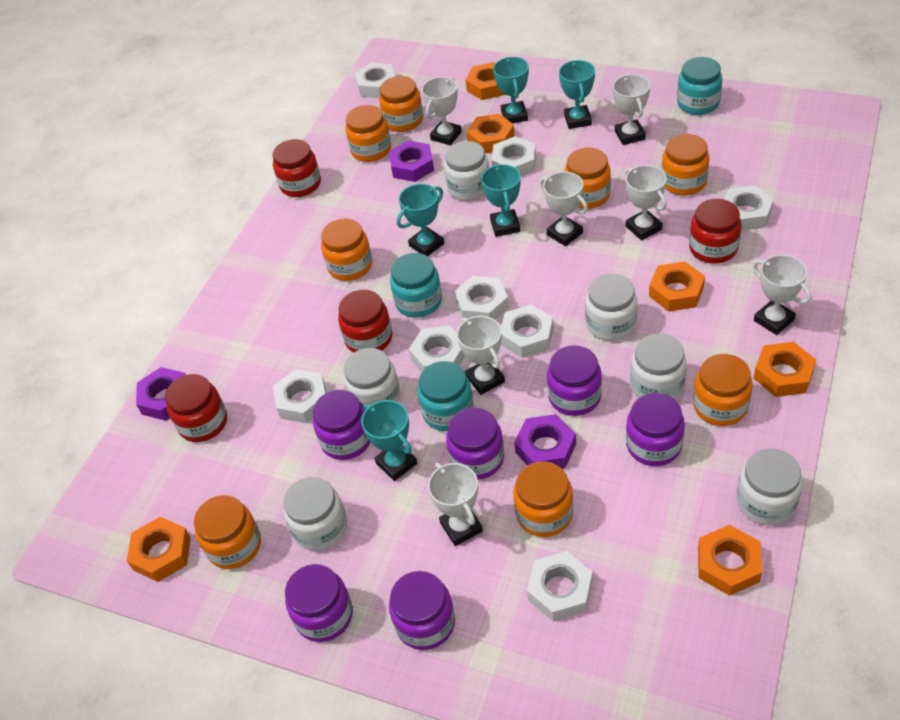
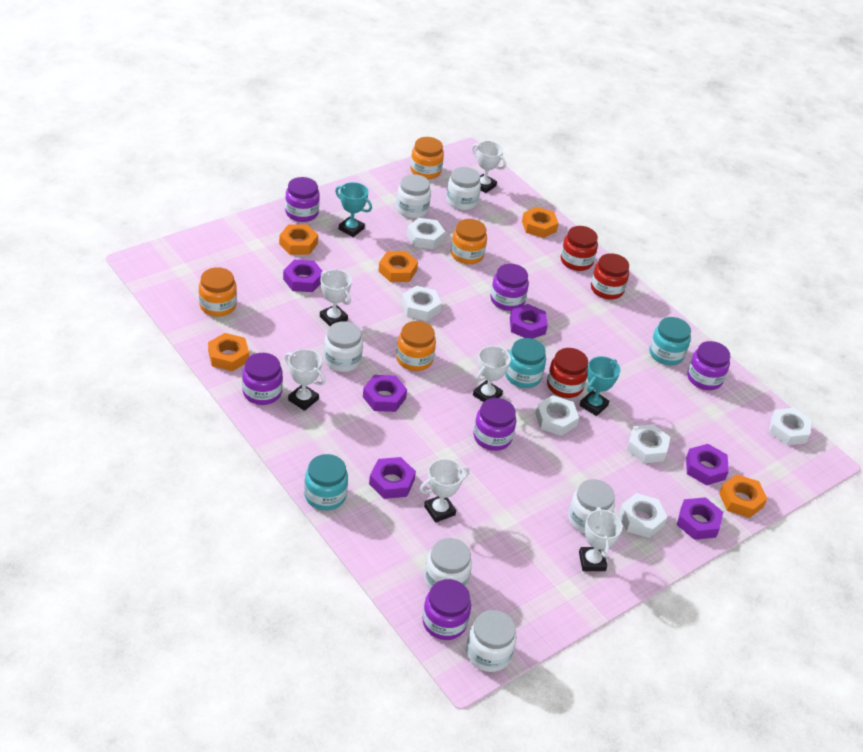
orange jar: [194,495,261,569] [321,219,372,281] [345,105,391,162] [379,76,423,132] [513,461,573,537] [564,148,611,209] [661,134,709,195] [693,354,752,426] = 8 -> [199,267,237,317] [396,321,436,371] [410,137,444,179] [451,219,487,264] = 4
orange nut: [127,517,191,582] [466,62,504,100] [467,114,515,153] [649,261,705,312] [698,525,762,596] [753,342,816,397] = 6 -> [208,333,249,371] [279,224,318,255] [378,251,418,282] [522,207,559,238] [719,474,768,518] = 5
purple nut: [136,367,186,421] [389,140,434,182] [514,414,576,469] = 3 -> [283,260,323,292] [363,375,407,412] [369,457,416,499] [510,304,548,339] [677,497,723,540] [686,444,729,485] = 6
red jar: [165,374,227,442] [273,139,321,197] [338,290,392,353] [689,199,741,264] = 4 -> [547,348,588,398] [561,226,598,271] [591,253,629,299] = 3
turquoise trophy: [361,400,417,481] [397,184,444,256] [481,164,521,237] [493,57,529,124] [559,60,595,129] = 5 -> [335,182,372,237] [579,356,620,416] = 2
white nut: [273,369,327,423] [355,63,396,98] [409,326,465,372] [454,276,509,320] [492,136,536,176] [501,305,553,358] [527,551,593,621] [724,185,774,231] = 8 -> [402,286,442,321] [407,218,445,249] [535,395,579,436] [619,493,667,538] [627,424,670,463] [769,408,811,445] = 6
white trophy: [422,77,462,145] [428,463,483,546] [457,316,505,395] [540,172,588,246] [613,74,650,145] [625,165,667,240] [753,255,812,335] = 7 -> [285,349,325,411] [320,270,352,326] [420,459,469,523] [472,141,506,193] [473,346,511,402] [579,507,623,571] = 6

